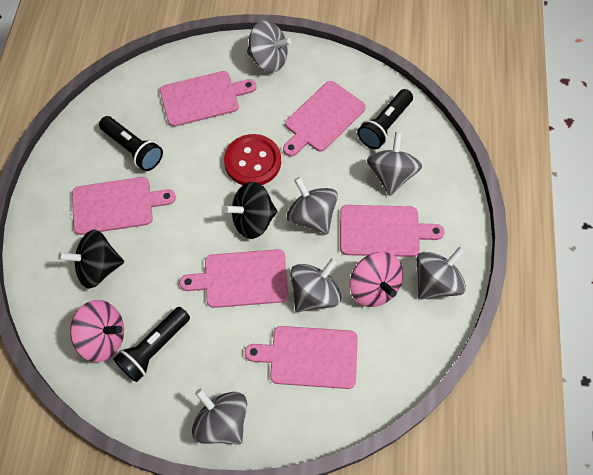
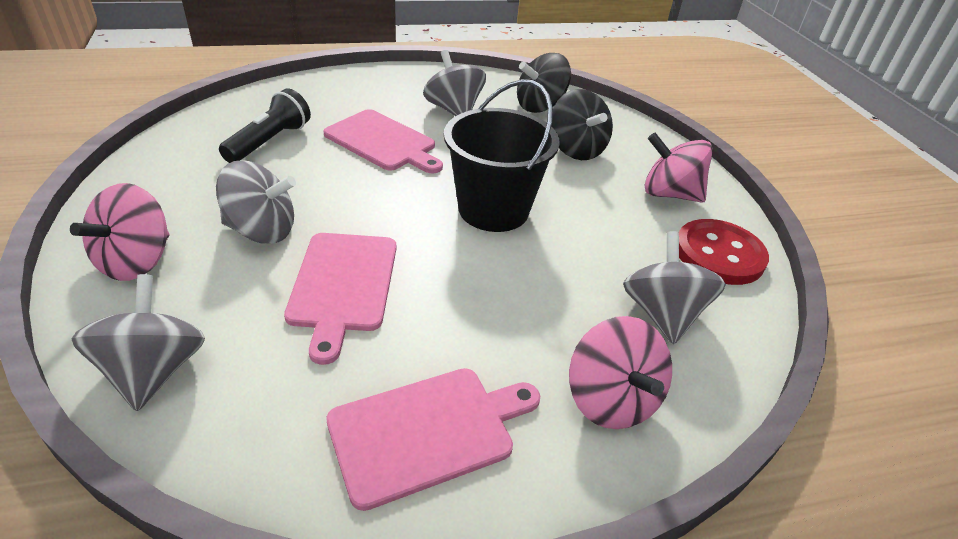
black bucket: none = 0 -> [444,79,560,232] = 1
black flashlight: [99,116,163,171] [114,307,190,382] [357,89,413,149] = 3 -> [219,88,311,163] = 1
grey spinning top: [192,388,247,445] [247,21,292,73] [287,177,338,234] [290,257,341,312] [367,132,422,196] [416,246,466,300] = 6 -> [71,274,205,411] [216,160,296,244] [423,50,486,116] [623,231,726,344] = 4
pink cutting board: [72,177,176,235] [160,71,256,127] [179,249,288,308] [245,326,358,389] [283,81,366,157] [340,205,444,257] = 6 -> [284,233,397,365] [323,109,443,174] [326,368,540,511] = 3
pink spinning top: [70,300,124,362] [350,252,403,307] = 2 -> [70,183,169,281] [569,316,672,429] [644,133,713,203] = 3

